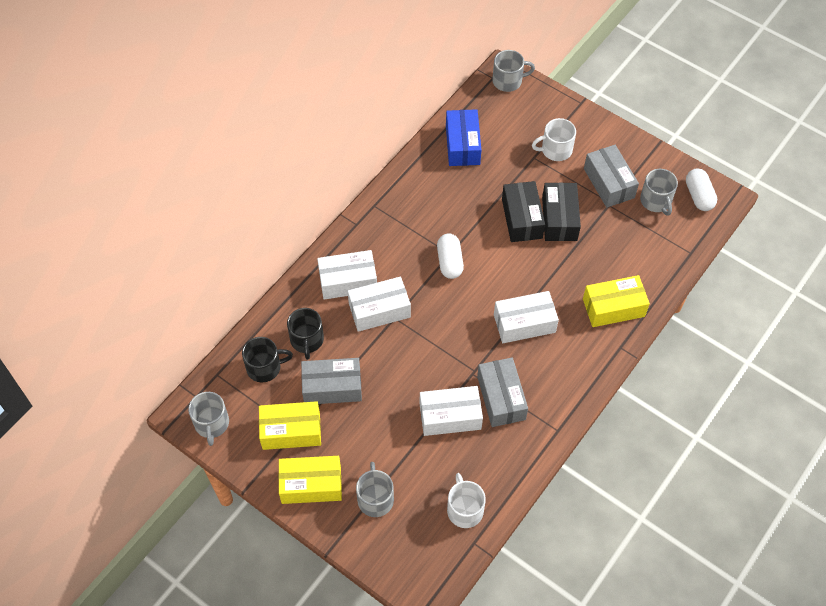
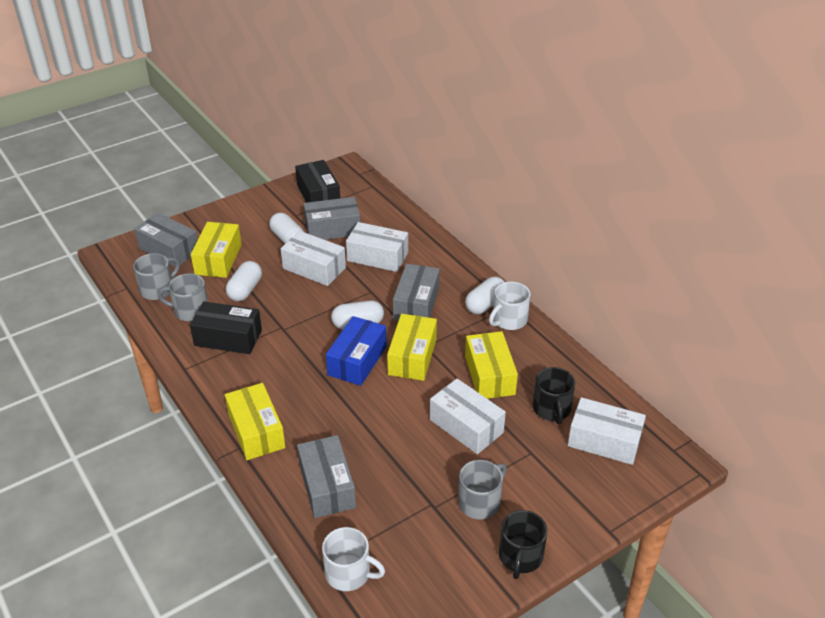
grey box: [301,358,362,404] [477,357,528,427] [584,145,639,208] = 3 -> [135,213,198,267] [297,435,356,518] [304,197,360,240] [393,264,440,321] = 4
grey mug: [188,392,229,446] [356,462,394,517] [492,50,535,92] [640,169,678,216] = 4 -> [133,253,180,300] [158,273,208,321] [458,460,507,519] = 3
white capsule: [437,234,464,279] [686,168,717,211] = 2 -> [226,261,262,301] [269,213,304,244] [331,300,384,329] [465,277,505,314] = 4
yellow box: [259,401,321,450] [278,456,342,504] [583,275,650,327] = 3 -> [191,222,242,278] [225,383,285,460] [387,314,437,381] [465,331,518,399] = 4

